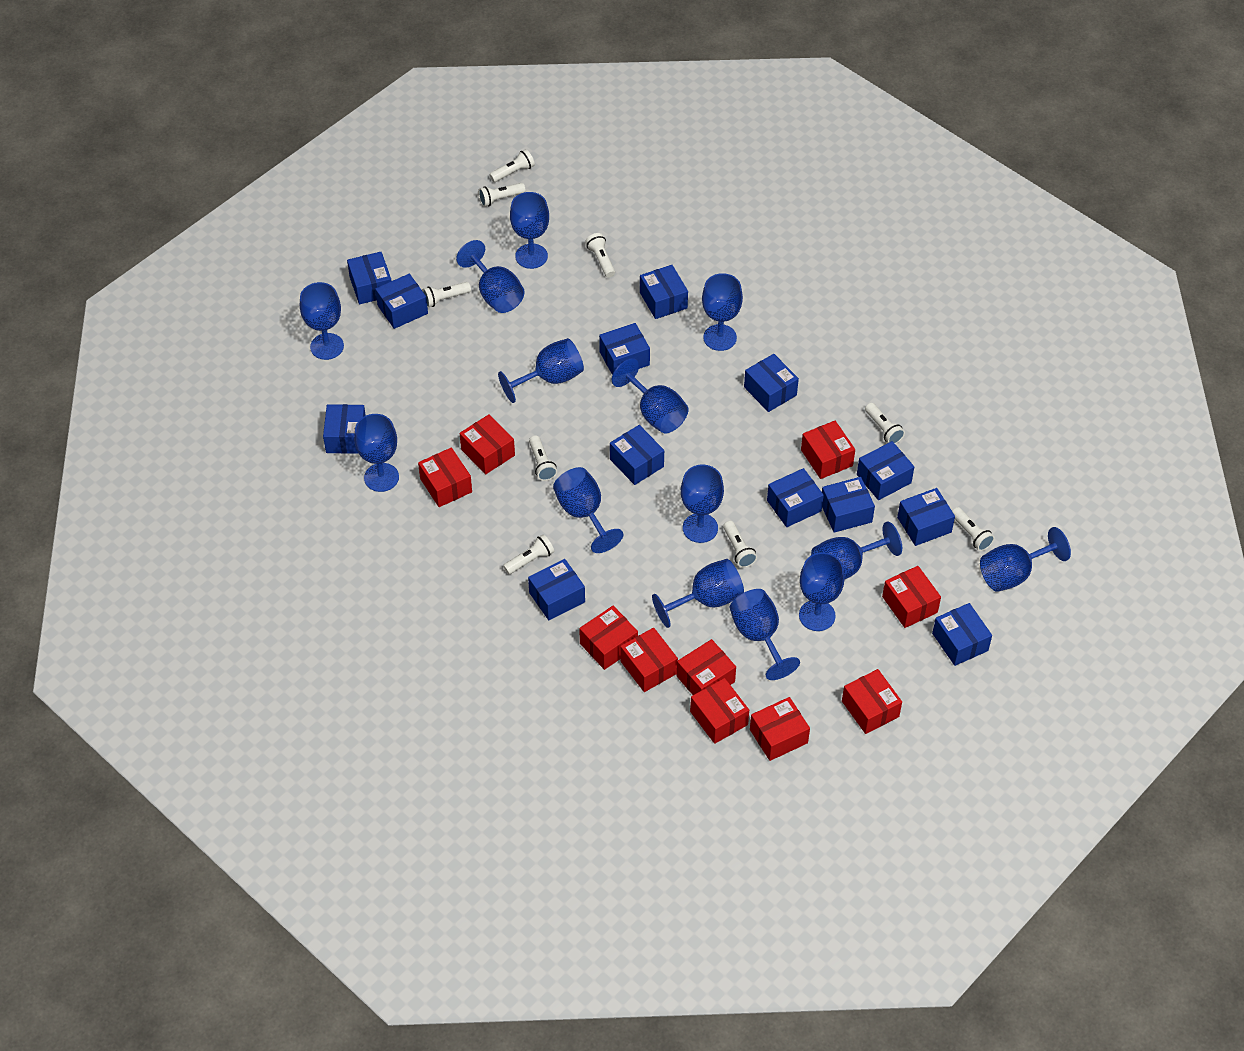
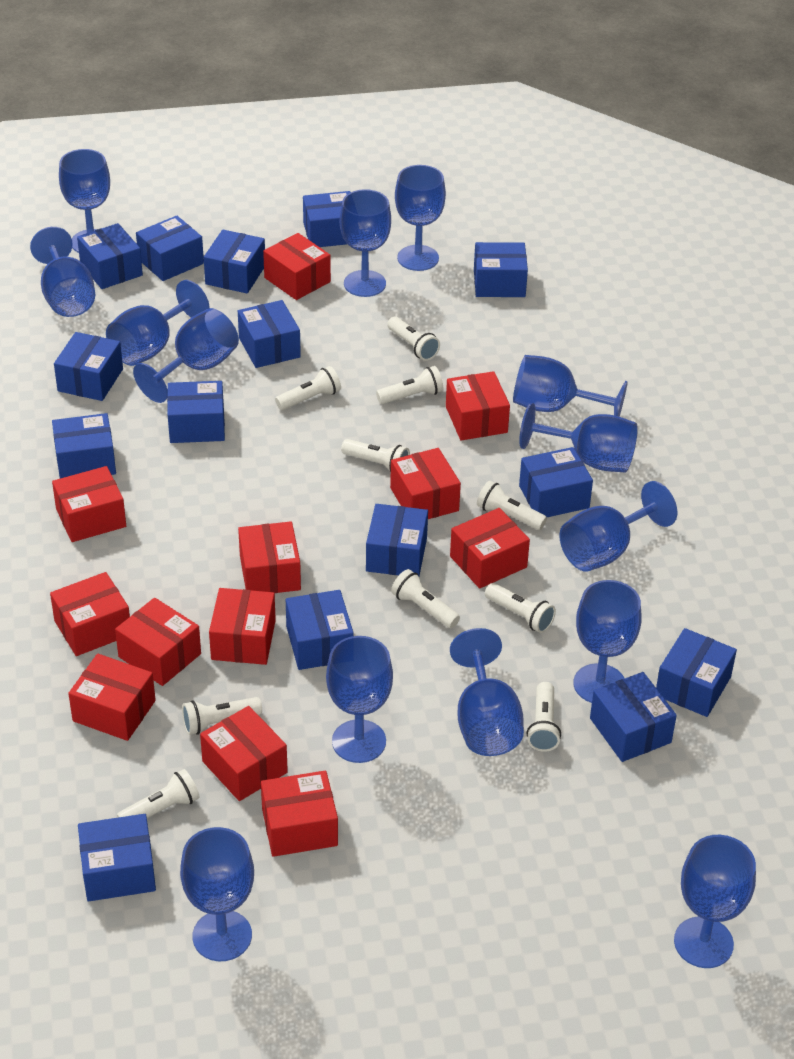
blue box: [323,404,366,454] [347,252,391,304] [375,274,428,329] [528,559,585,620] [599,323,650,375] [610,425,664,485] [640,265,688,319] [744,354,799,412] [767,468,824,527] [822,477,875,533] [857,441,914,500] [897,488,955,546] [932,603,992,666] = 13 -> [52,413,116,479] [54,332,123,401] [77,223,143,289] [78,814,156,902] [136,215,204,281] [167,381,225,443] [204,230,265,294] [238,300,301,368] [286,590,354,670] [303,191,350,247] [366,504,428,576] [474,242,528,297] [519,447,593,517] [590,672,677,762] [656,628,737,717] = 15
red box: [418,447,472,507] [459,414,515,474] [579,606,638,670] [620,628,678,692] [677,639,736,695] [690,678,749,744] [750,697,810,761] [801,421,855,479] [842,669,902,734] [882,566,941,628] = 10 -> [50,572,130,656] [52,466,126,542] [68,654,156,741] [115,598,201,686] [200,706,288,801] [209,588,276,665] [238,521,301,593] [261,771,338,857] [263,233,331,300] [390,448,461,519] [446,371,510,440] [450,508,530,589] = 12
white flashlight: [422,282,471,307] [478,183,525,207] [489,149,535,182] [503,534,554,574] [529,435,557,481] [585,233,615,278] [723,521,757,568] [865,403,905,444] [952,507,995,551] = 9 -> [117,769,200,818] [182,697,262,735] [275,366,341,410] [341,439,410,472] [376,366,443,404] [387,316,440,361] [391,569,460,628] [477,481,547,530] [485,583,556,633] [526,682,561,752] = 10

